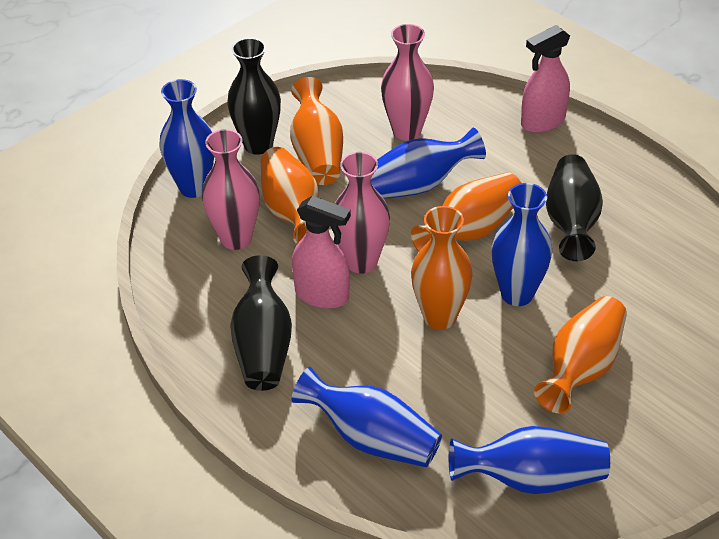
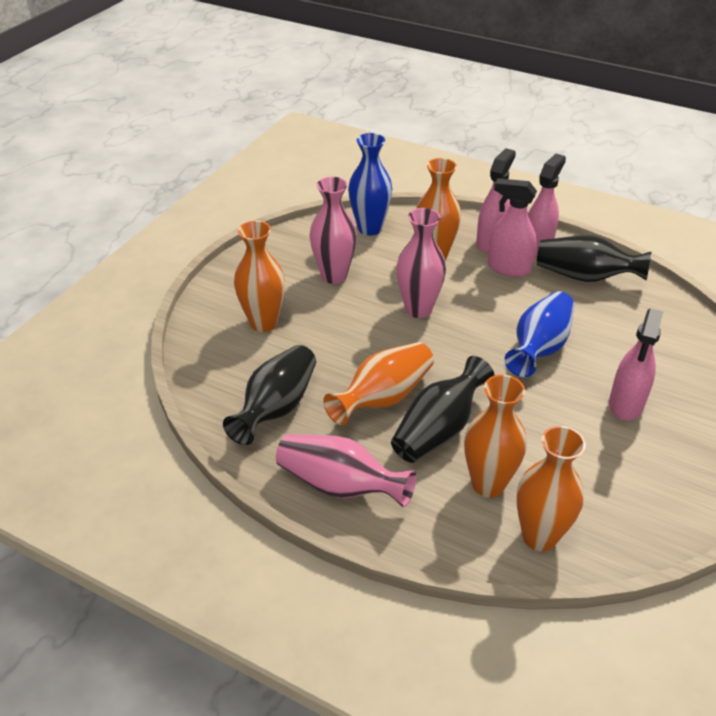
blue vase: [159,79,214,198] [292,367,442,467] [371,128,486,199] [449,426,610,494] [492,183,552,306] = 5 -> [348,133,392,236] [504,291,574,377] = 2
pink spray bottle: [292,196,351,309] [521,25,570,133] = 2 -> [476,148,516,253] [488,178,537,277] [528,154,566,258] [609,308,664,421] = 4

